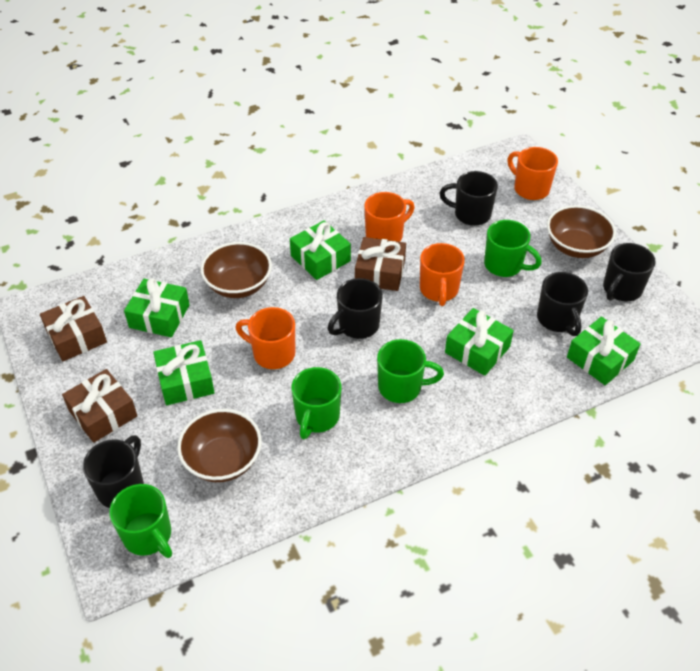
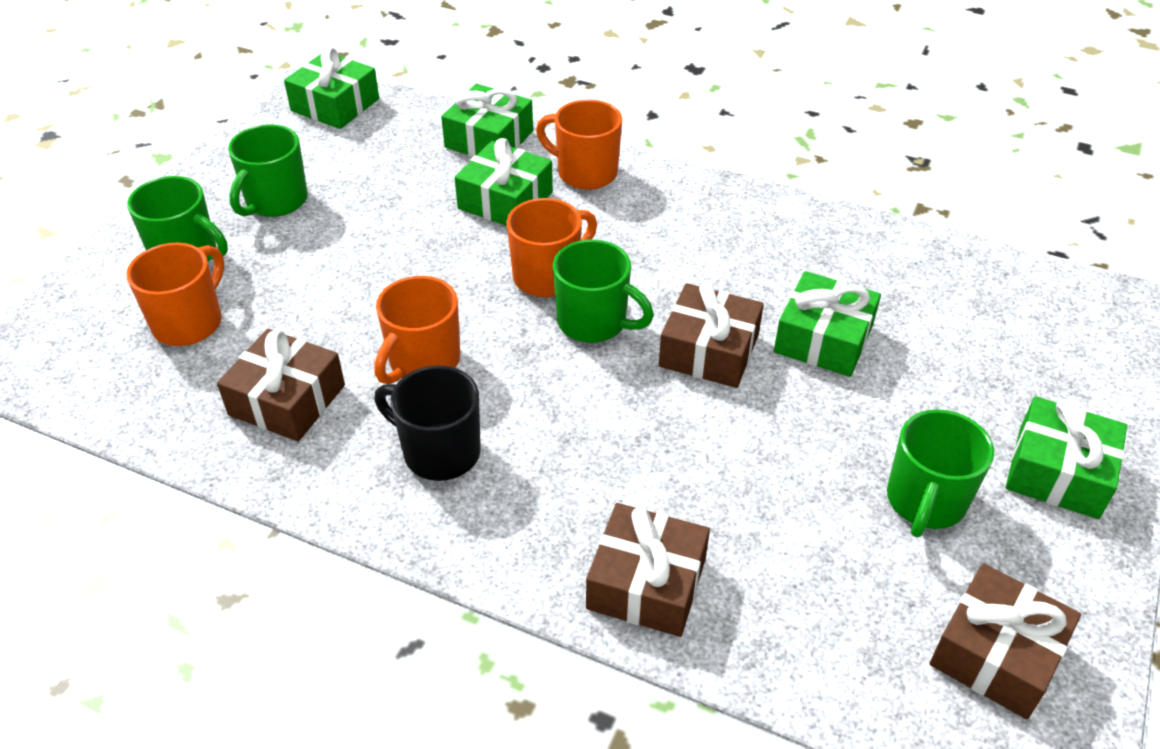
black mug: [83,435,144,508] [328,278,383,339] [439,171,498,226] [537,272,588,336] [603,243,656,302] = 5 -> [374,365,481,481] = 1
brown bowl: [177,409,262,482] [201,242,272,298] [547,205,616,258] = 3 -> none = 0
brown gift: [40,296,107,361] [62,369,137,443] [355,237,406,291] = 3 -> [217,329,345,441] [586,503,710,637] [659,282,764,388] [930,563,1081,719] = 4

